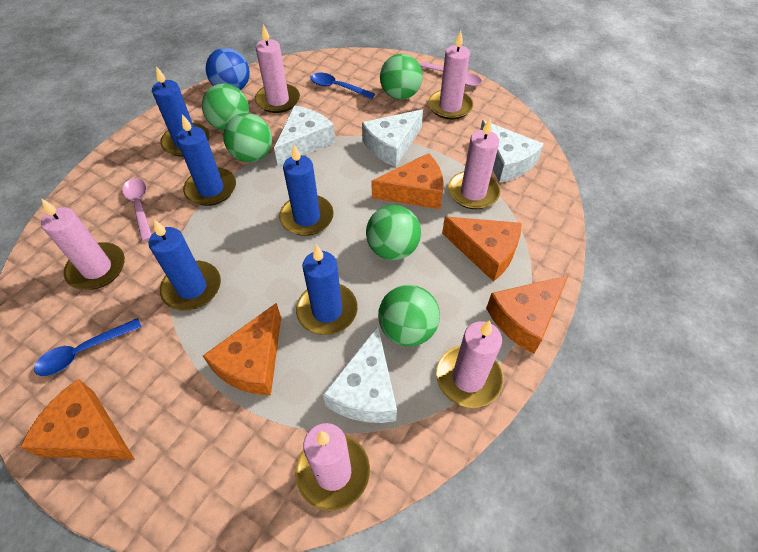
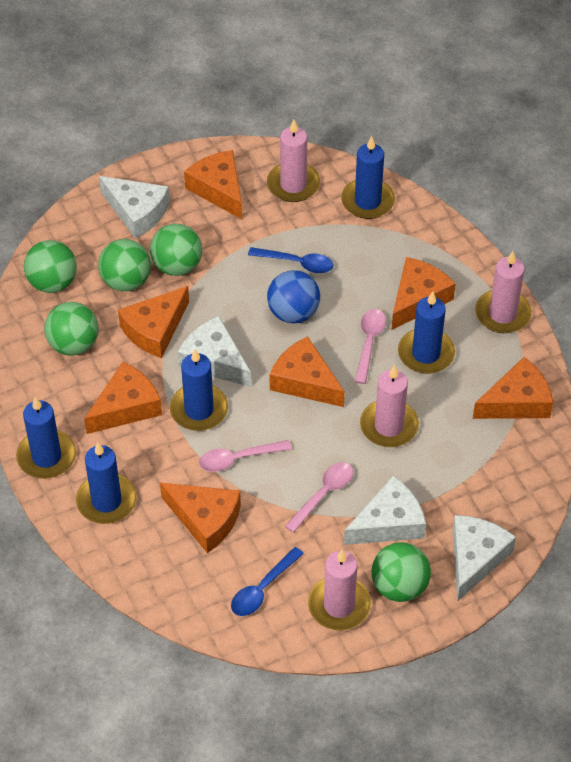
orange cheese: [21,379,135,460] [203,303,281,396] [372,153,444,209] [442,217,522,282] [486,276,568,354] = 5 -> [84,362,162,434] [118,286,189,358] [160,483,241,553] [184,150,242,219] [270,336,345,407] [392,257,456,330] [473,357,553,419] = 7
pink candle: [41,198,125,290] [255,24,300,113] [295,423,370,511] [428,31,474,120] [436,320,503,408] [448,118,501,209] = 6 -> [267,120,320,202] [308,550,371,630] [360,365,419,447] [475,251,532,333] = 4
pink spoon: [122,178,152,242] [420,62,482,86] = 2 -> [199,440,291,472] [285,462,353,533] [355,309,386,384] = 3

